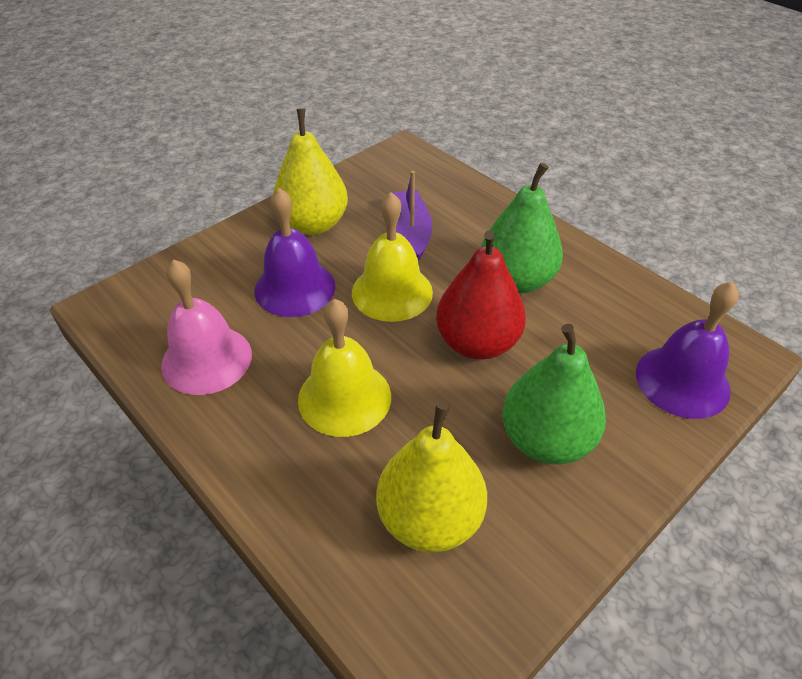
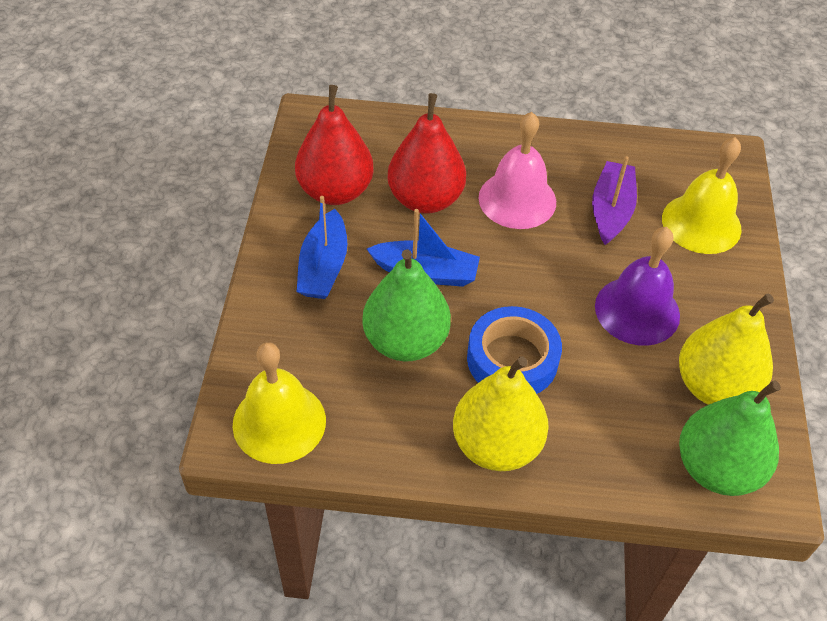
blue boat: none = 0 -> [297,196,347,299] [367,209,480,287] = 2
blue tape: none = 0 -> [467,306,562,394] = 1
purple bell: [254,188,335,317] [636,282,739,419] = 2 -> [595,227,680,346] = 1
red pear: [436,230,526,360] = 1 -> [295,85,374,205] [387,93,466,213] = 2

